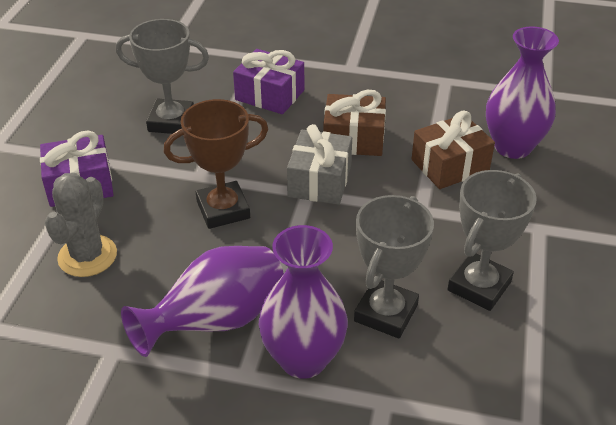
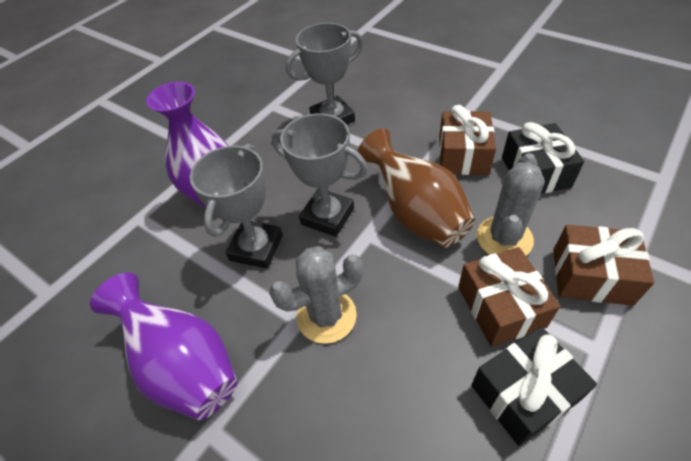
black gift: none = 0 -> [471,327,597,446] [502,122,584,194] = 2
brown gift: [323,90,386,156] [412,111,495,189] = 2 -> [439,105,496,175] [458,247,560,347] [553,225,654,306] = 3
brown trophy: [164,99,268,229] = 1 -> none = 0
brown vase: none = 0 -> [357,128,475,248] = 1
grey cactus: [45,173,117,277] = 1 -> [269,246,363,344] [477,153,545,256] = 2
grey gift: [287,124,352,205] = 1 -> none = 0
purple gift: [40,131,113,207] [233,49,304,114] = 2 -> none = 0
purple vase: [121,246,284,357] [259,225,348,379] [486,26,559,159] = 3 -> [90,272,238,420] [146,82,228,208] = 2

